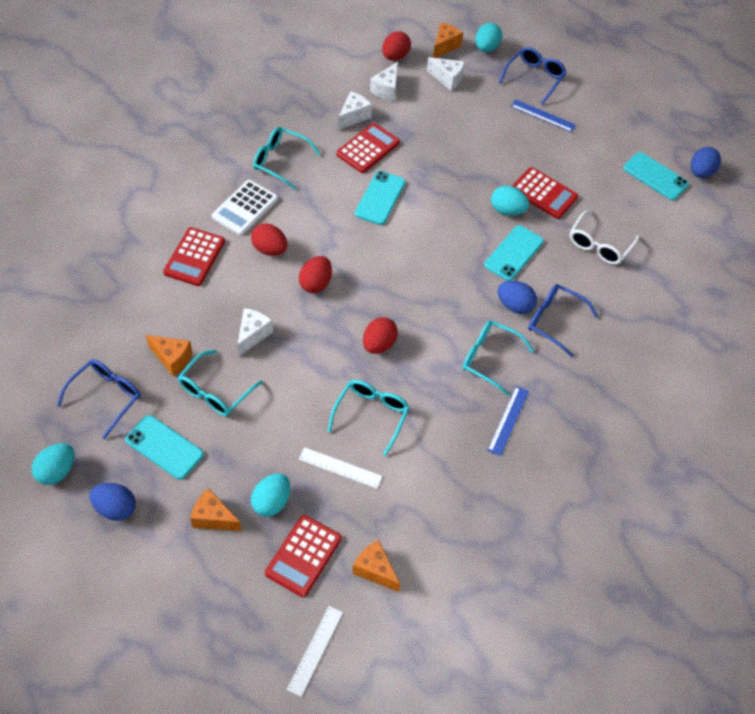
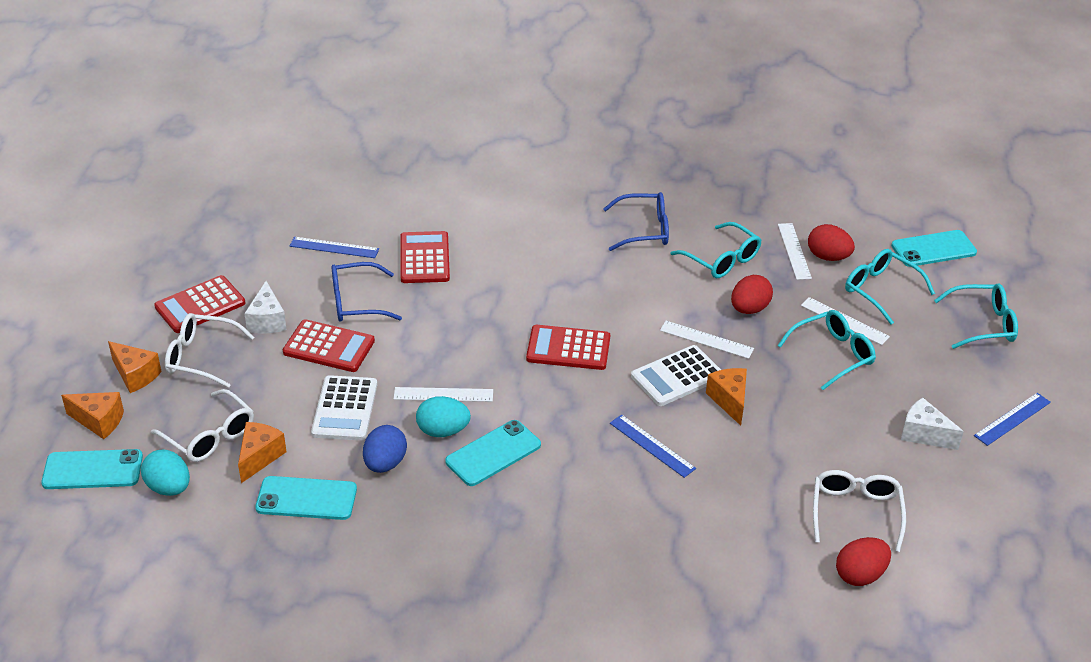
blue egg: [89,483,136,521] [498,281,537,314] [691,147,721,178] = 3 -> [363,425,407,473] = 1
blue glasses: [57,359,141,439] [499,47,567,105] [528,284,598,357] = 3 -> [331,262,402,322] [603,192,669,251] = 2
blue ruler: [487,386,529,456] [511,99,576,132] = 2 -> [290,237,379,258] [610,414,696,478] [974,393,1051,446] = 3
red egg: [251,223,288,256] [299,256,332,293] [363,317,398,354] [382,31,411,61] = 4 -> [731,275,773,314] [808,224,855,261] [836,537,891,586] = 3
turquoise egg: [32,443,75,485] [251,473,290,517] [475,23,502,52] [491,186,529,216] = 4 -> [141,450,190,496] [416,396,471,437] = 2
white calculator: [212,180,278,236] = 1 -> [311,375,377,441] [631,345,721,406] = 2
white cheese: [237,308,273,356] [338,91,372,130] [370,62,398,101] [427,57,465,91] = 4 -> [244,281,287,334] [901,398,964,450] = 2
white glasses: [570,211,639,265] = 1 -> [151,389,254,462] [165,313,254,388] [813,470,906,552] = 3
white ruler: [287,606,343,697] [299,447,382,489] = 2 -> [394,387,493,402] [660,321,754,359] [778,223,812,280] [801,297,890,345] = 4

